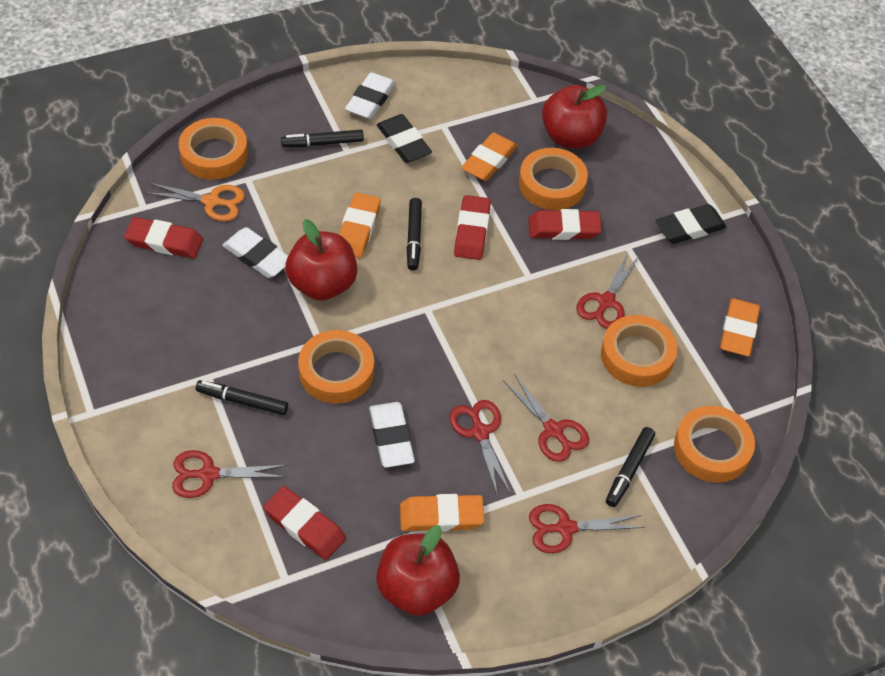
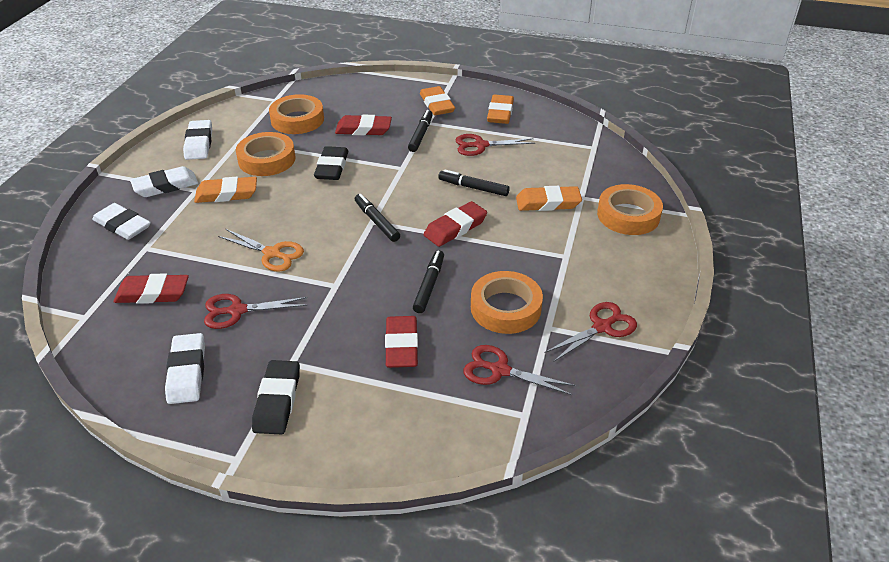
orange tape: [179,118,248,180] [298,330,374,404] [519,148,588,210] [601,315,677,387] [674,406,755,483] = 5 -> [236,132,295,176] [269,94,324,134] [471,271,543,334] [597,184,663,235] = 4
red apple: [285,219,357,301] [376,525,460,616] [542,85,607,148] = 3 -> none = 0
red scissors: [172,450,287,498] [450,400,511,497] [503,374,589,462] [529,504,645,553] [577,253,640,329] = 5 -> [204,294,308,329] [456,134,535,156] [463,345,575,395] [545,302,637,361] = 4
white eraser: [222,227,288,278] [345,72,396,119] [369,402,415,468] = 3 -> [92,203,151,240] [130,166,198,197] [165,333,205,404] [183,120,212,160] = 4

